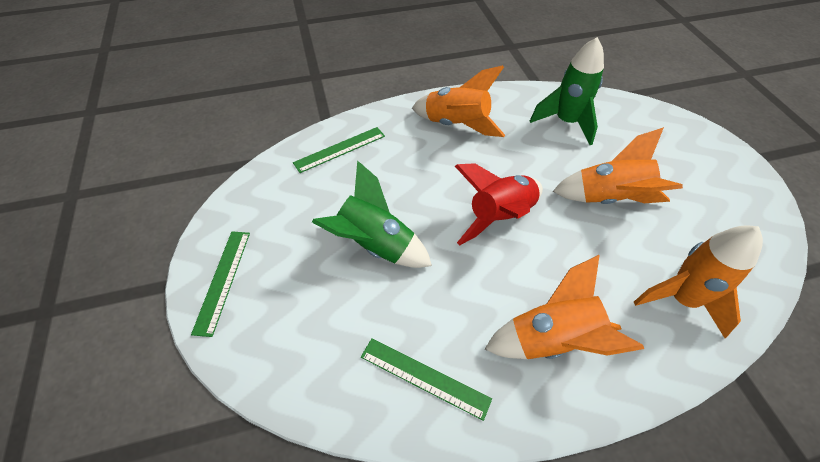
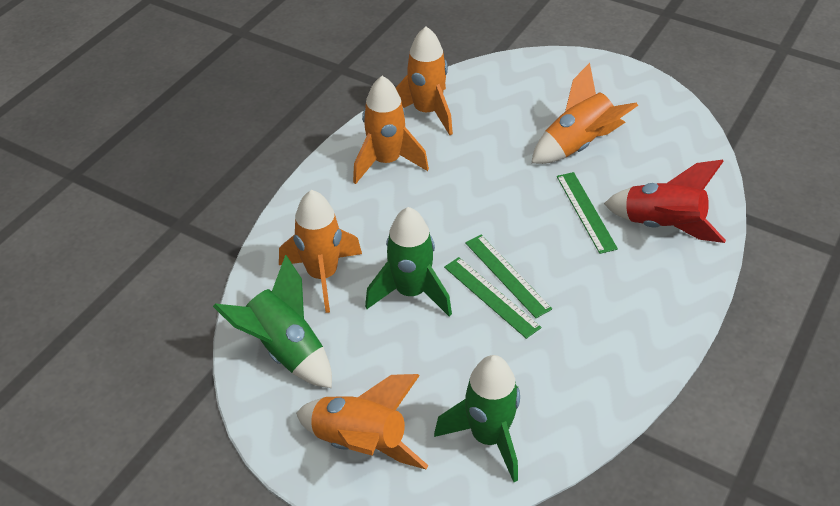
green rocket: [312,160,432,268] [530,37,604,145] = 2 -> [213,255,332,388] [365,207,452,317] [434,355,520,482] = 3
orange rocket: [412,65,505,137] [485,255,644,359] [553,127,683,204] [634,225,763,338] = 4 -> [279,190,362,313] [296,374,429,469] [353,76,429,184] [396,27,453,135] [531,63,638,164] = 5

